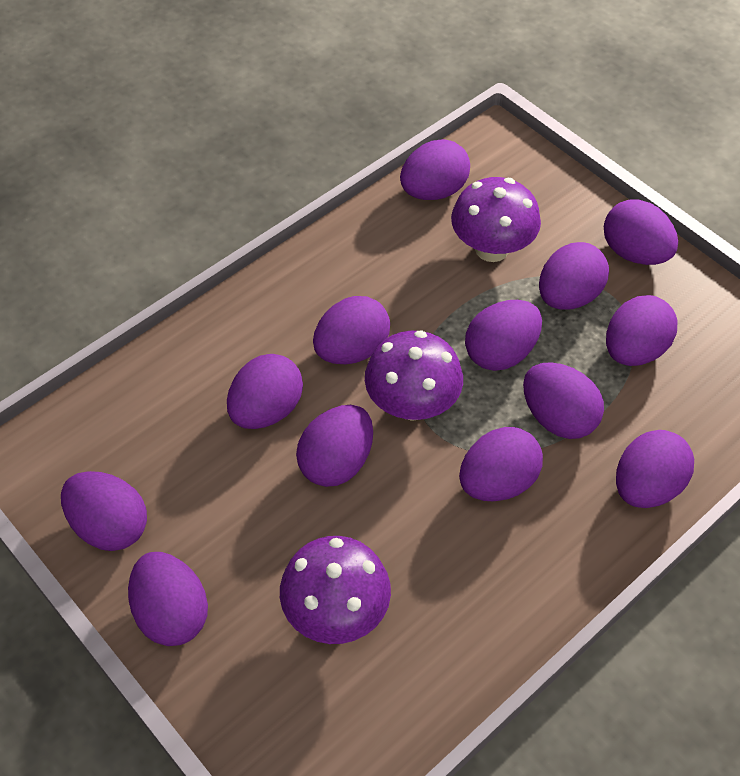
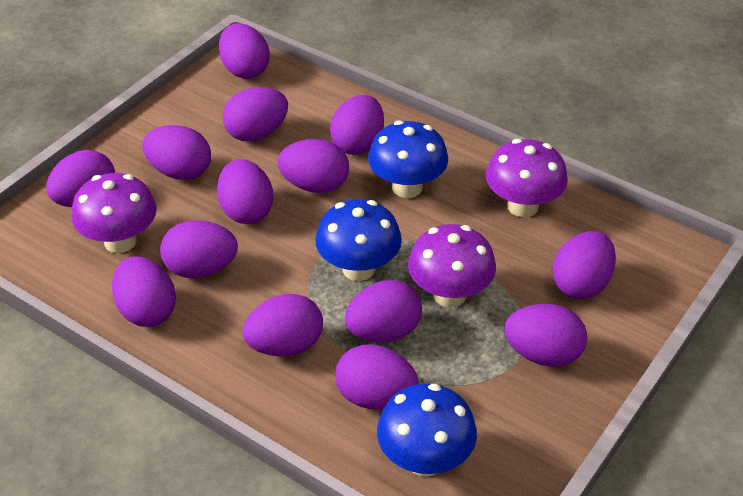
blue mushroom: none = 0 -> [315,199,402,281] [368,120,448,198] [377,384,477,477] = 3
purple egg: [61,471,147,551] [128,552,208,646] [227,354,303,429] [296,405,373,487] [313,296,390,364] [400,139,470,200] [459,427,543,501] [465,300,542,371] [523,362,604,439] [539,242,609,310] [604,199,678,265] [606,295,678,366] [616,430,694,508] = 13 -> [46,150,115,207] [112,257,176,327] [142,125,211,180] [160,220,238,278] [217,159,273,224] [219,23,270,79] [223,87,288,142] [242,294,323,357] [278,139,349,193] [330,95,384,155] [335,344,419,410] [345,280,422,343] [504,304,587,367] [553,231,616,299] = 14

